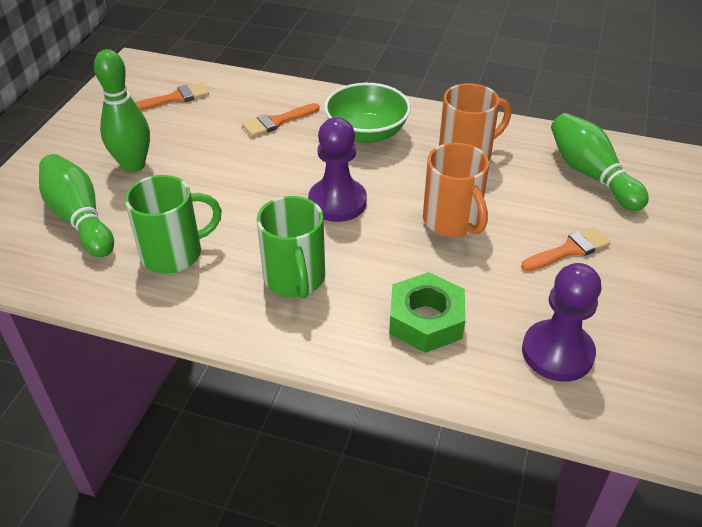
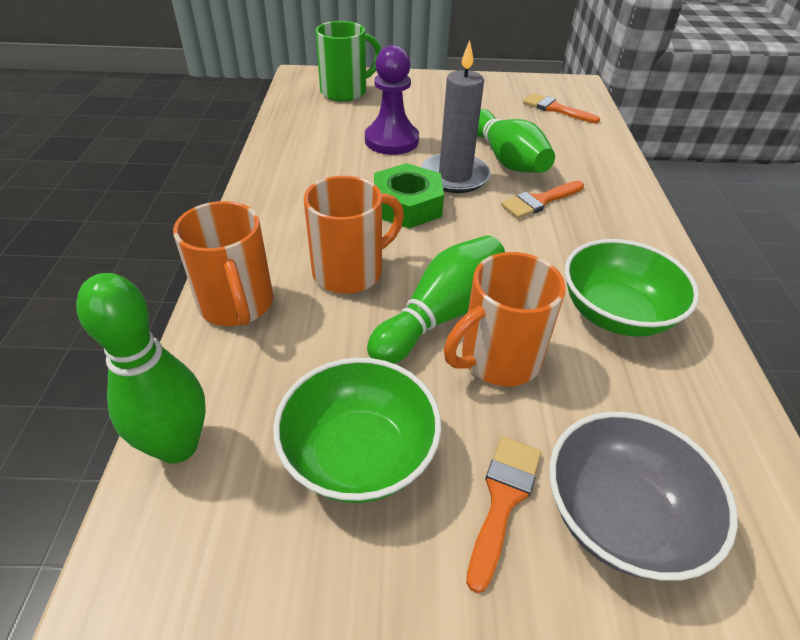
green bowl: [324,83,411,143] = 1 -> [273,358,441,503] [565,239,699,337] = 2
green mug: [125,175,222,273] [257,196,325,299] = 2 -> [315,21,381,102] = 1
grey bowl: none = 0 -> [549,412,738,581] = 1
grey candle: none = 0 -> [421,40,491,193] = 1
orange mug: [423,142,489,237] [439,83,511,161] = 2 -> [173,201,273,326] [304,176,404,294] [444,252,566,386] = 3
purple pawn: [308,117,367,222] [522,263,601,382] = 2 -> [365,45,419,155] = 1

